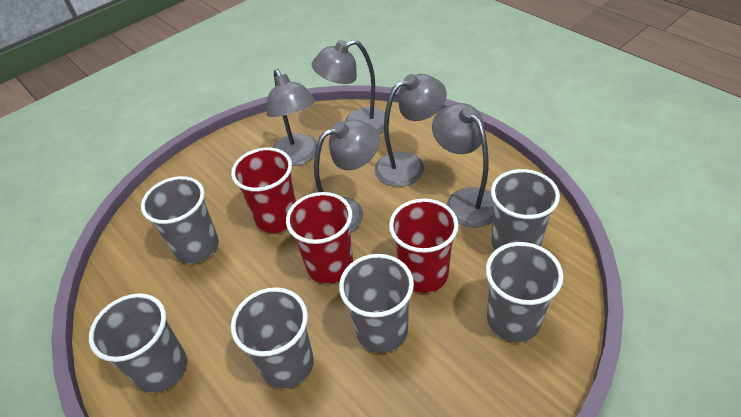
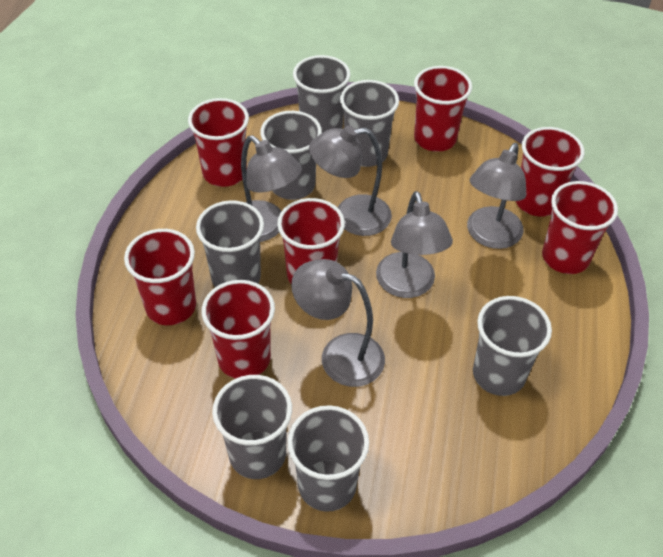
grey cup: [89,293,187,393] [141,176,219,264] [231,287,314,388] [339,254,414,353] [486,242,563,342] [491,169,560,250] = 6 -> [196,200,264,287] [212,375,292,479] [260,111,322,200] [287,405,369,512] [293,55,351,133] [340,80,399,167] [473,296,552,396] = 7
red cup: [231,147,296,233] [286,192,353,284] [389,198,459,293] = 3 -> [124,229,196,325] [188,98,249,187] [202,280,275,379] [277,198,345,284] [414,66,472,152] [516,127,584,217] [542,181,618,274] = 7

